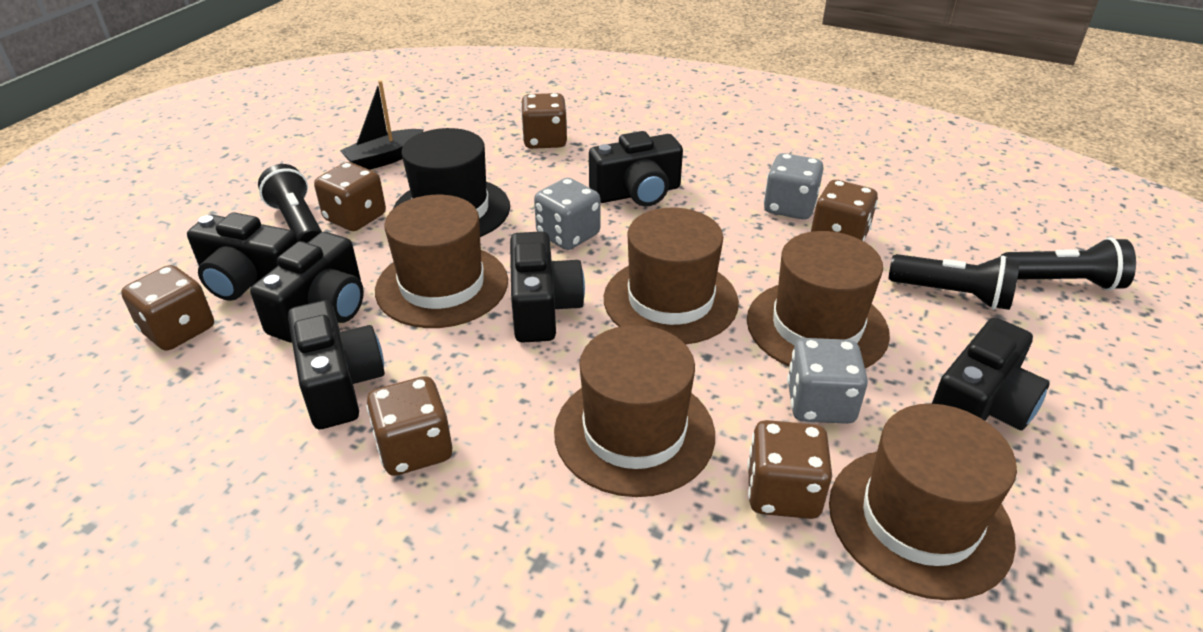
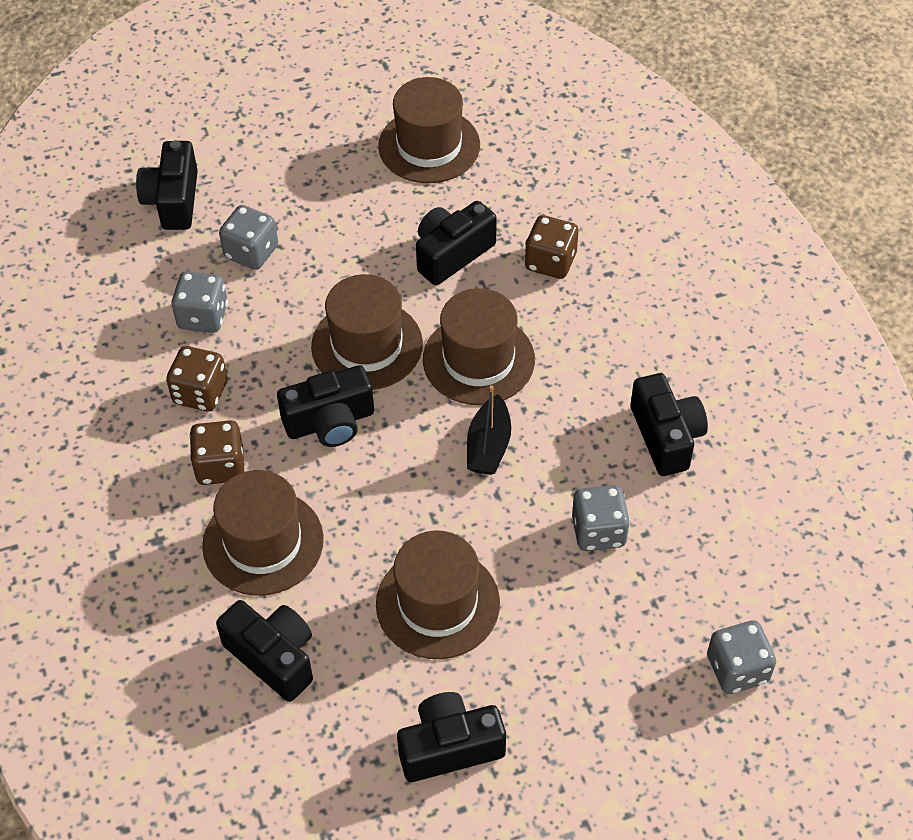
black flashlight: [258,164,322,243] [889,254,1019,310] [1000,237,1136,291] = 3 -> none = 0
black hat: [393,128,510,237] = 1 -> none = 0
brown dice: [121,265,214,351] [314,162,386,231] [366,376,452,476] [521,93,567,149] [747,420,832,519] [811,180,878,241] = 6 -> [166,346,227,412] [189,420,244,485] [525,215,579,279] = 3
grey dice: [534,178,600,250] [764,153,824,220] [787,338,868,424] = 3 -> [171,271,228,333] [219,205,278,270] [572,485,630,551] [707,620,776,694] = 4

